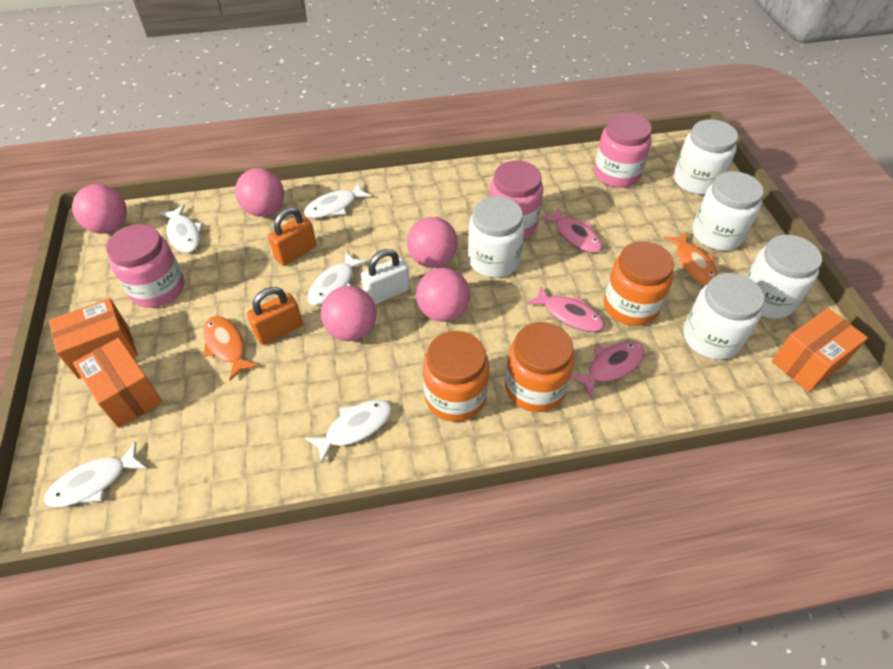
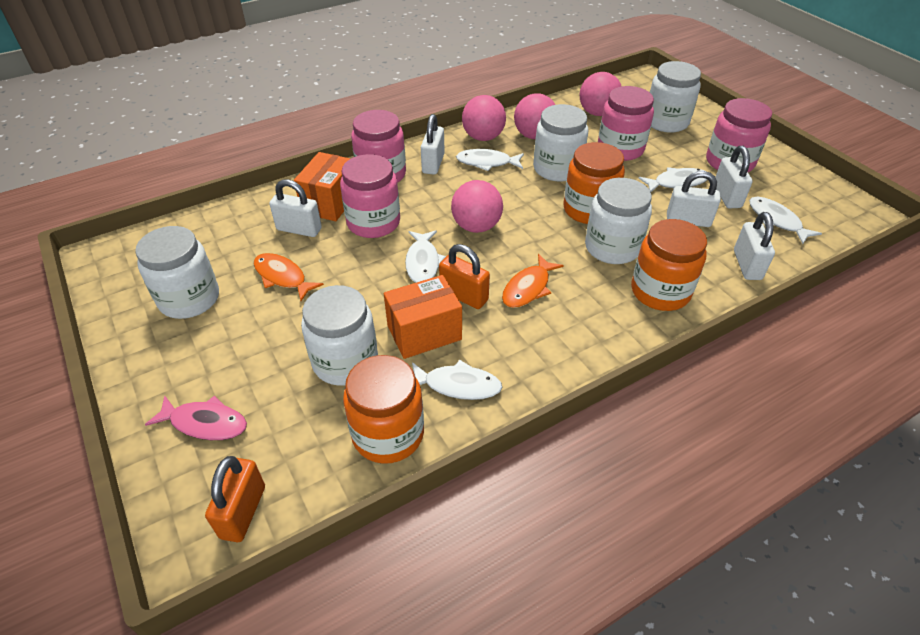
orange box: [49,298,138,379] [73,338,163,428] [772,308,868,392] = 3 -> [294,152,351,221] [384,275,462,359] = 2
pink ball: [72,184,127,234] [235,168,284,217] [321,286,377,341] [407,217,458,268] [416,268,470,322] = 5 -> [451,180,503,233] [462,95,506,141] [514,93,556,139] [580,72,622,116] = 4
pink fish: [526,285,605,332] [540,207,602,253] [571,341,644,397] = 3 -> [145,395,247,440] = 1
pink jar: [106,224,185,308] [489,161,543,237] [594,113,652,188] = 3 -> [340,154,400,238] [351,110,406,183] [598,86,654,161] [706,98,772,172] = 4
white padlock: [361,249,410,305] = 1 -> [269,180,322,237] [421,114,445,175] [667,171,721,227] [716,146,753,209] [734,212,775,280] = 5

